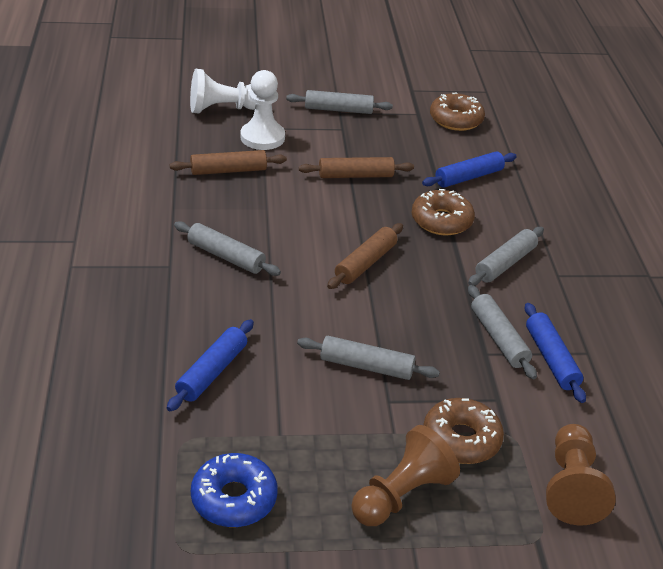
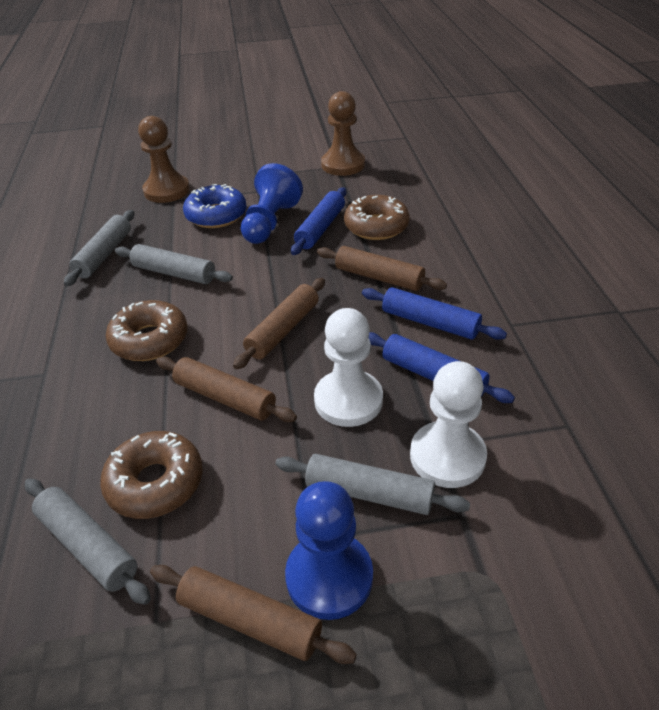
blue pawn: none = 0 -> [241,163,303,244] [285,481,373,620] = 2
brown rolling pin: [170,150,287,175] [299,157,414,178] [327,223,403,289] = 3 -> [150,565,357,664] [156,357,297,422] [233,278,325,369] [317,246,447,291] = 4
grey rolling pin: [174,221,281,276] [286,90,393,114] [297,336,440,380] [468,227,544,286] [468,285,537,379] = 5 -> [25,478,151,605] [64,210,134,286] [115,244,233,284] [276,454,470,515] = 4

